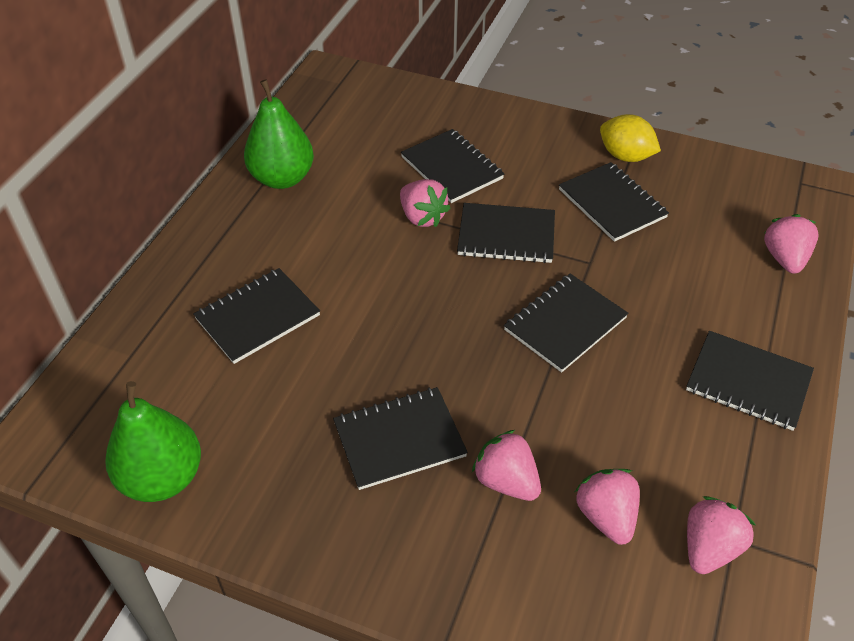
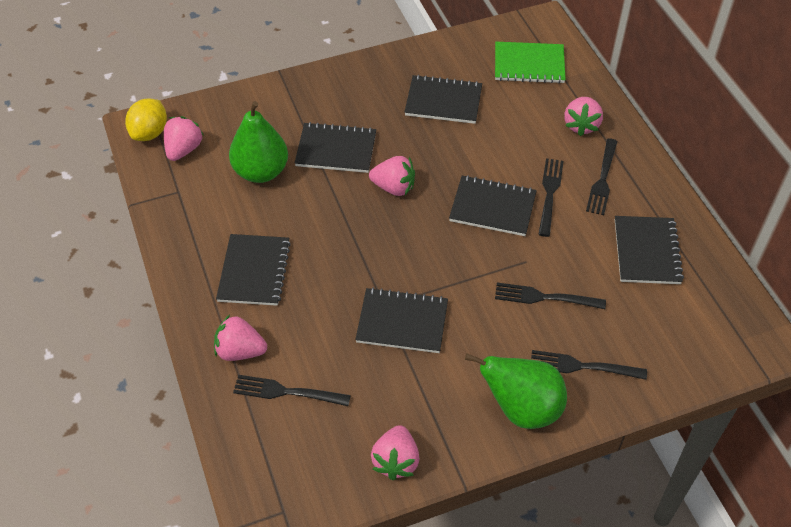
black fork: none = 0 -> [233,375,351,406] [495,283,606,309] [531,350,647,380] [538,158,564,237] [586,138,618,215] = 5
black notebook: [193,268,320,364] [333,387,468,490] [401,129,504,203] [457,203,555,263] [504,274,628,373] [559,162,669,242] [686,331,814,431] = 7 -> [216,234,291,306] [295,122,376,173] [355,287,448,353] [404,75,482,124] [449,175,537,236] [615,216,684,284] = 6
green notebook: none = 0 -> [495,42,566,83] = 1

